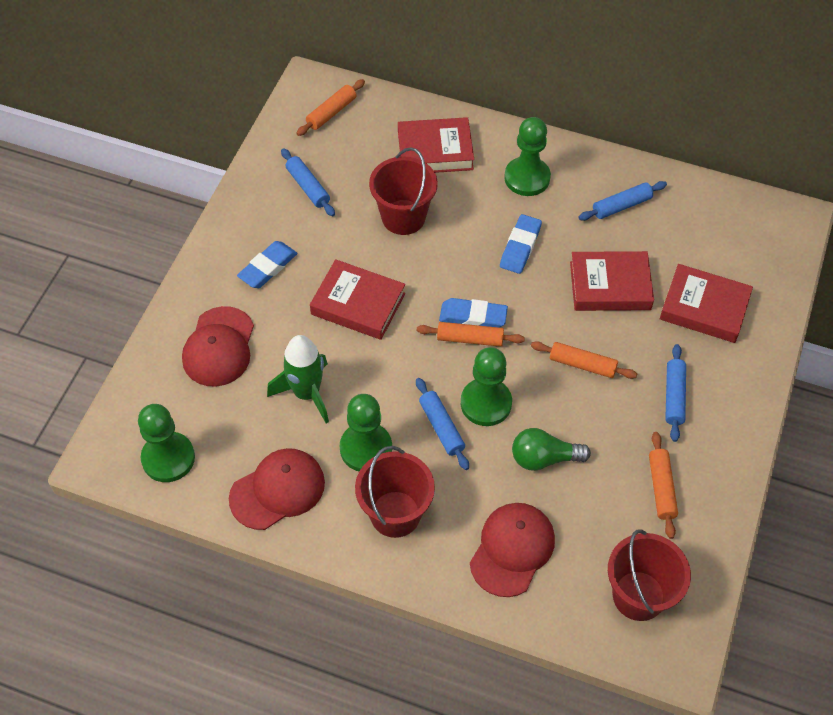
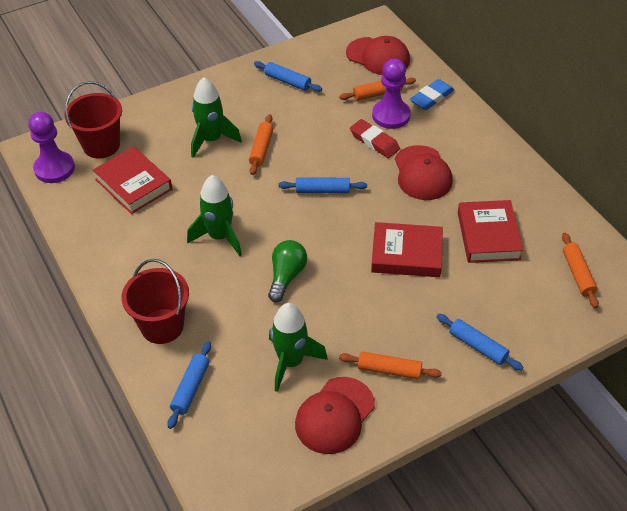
blue eraser: [237,241,297,288] [439,298,508,328] [500,214,542,274] = 3 -> [410,79,454,110] = 1
green pawn: [138,404,195,482] [340,394,392,471] [461,347,512,426] [504,117,551,196] = 4 -> none = 0
green rocket: [267,335,329,423] = 1 -> [187,175,242,256] [191,77,242,158] [269,303,328,392] = 3
purple pawn: none = 0 -> [28,112,75,183] [372,59,411,129] = 2
red book: [310,259,405,340] [398,117,474,173] [570,251,654,311] [660,264,753,343] = 4 -> [93,147,172,214] [371,222,443,277] [458,200,523,263] = 3
red bucket: [355,446,435,538] [369,147,438,235] [608,529,691,621] = 3 -> [65,81,122,159] [121,259,189,344] = 2
red eraser: none = 0 -> [350,119,400,158] = 1

